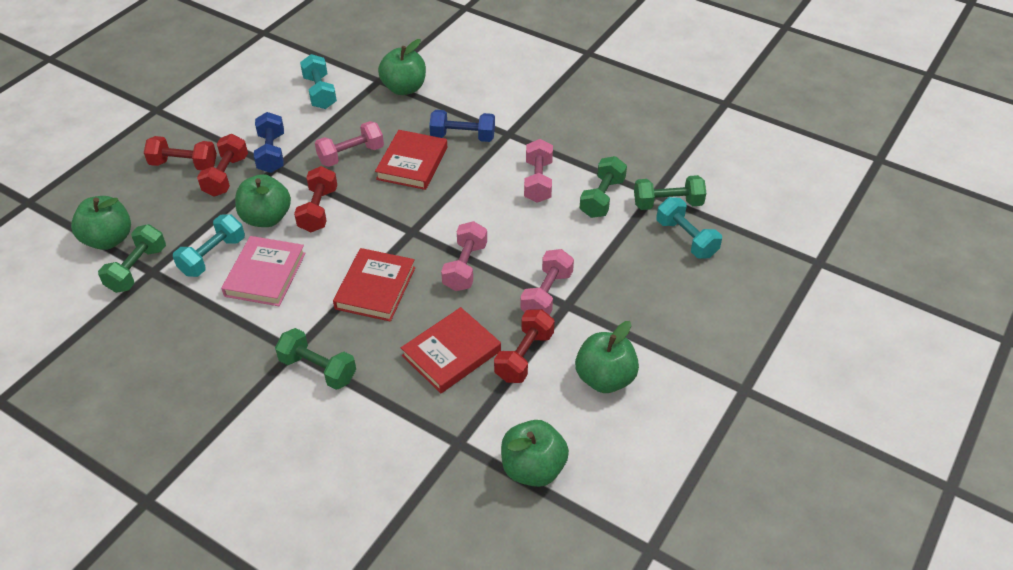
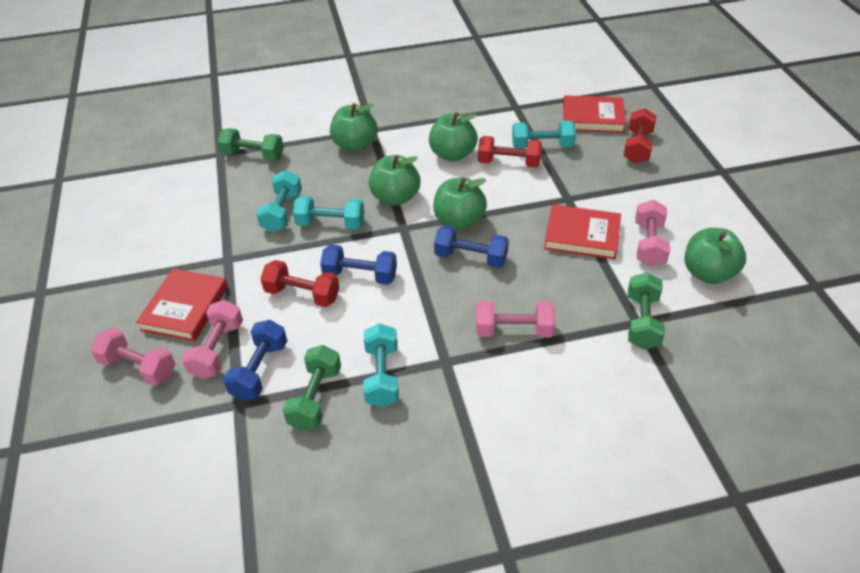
blue dumbbell: [254,112,284,173] [429,110,495,142] = 2 -> [223,320,287,401] [320,244,397,285] [434,225,509,268] = 3
green dumbbell: [98,224,166,293] [275,328,356,390] [580,156,627,218] [634,175,706,210] = 4 -> [218,128,284,161] [283,345,341,431] [628,272,665,349] = 3
pink book: [221,236,306,306] = 1 -> none = 0
red dumbbell: [144,136,217,170] [197,134,248,197] [294,166,337,232] [494,309,555,383] = 4 -> [260,260,340,307] [478,136,542,168] [624,108,656,164] = 3
turquoise dumbbell: [173,214,245,277] [300,54,337,109] [656,197,722,258] = 3 -> [256,170,302,232] [293,196,364,230] [363,323,399,408] [512,121,576,149] = 4

